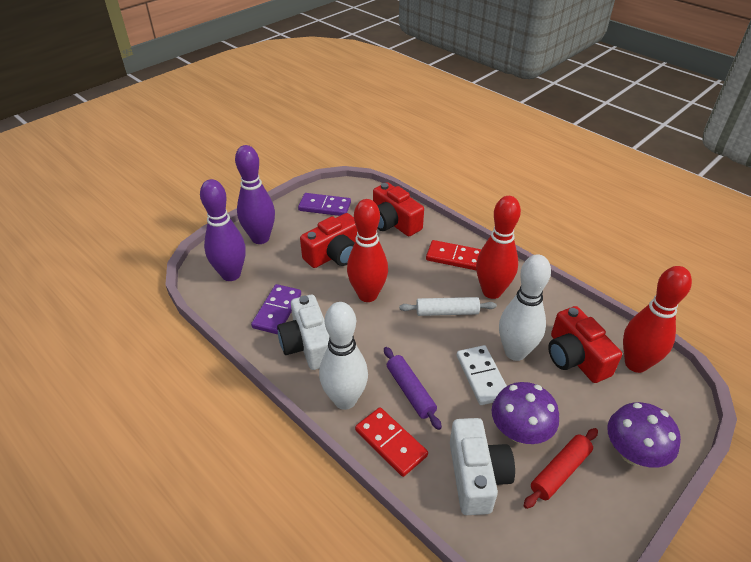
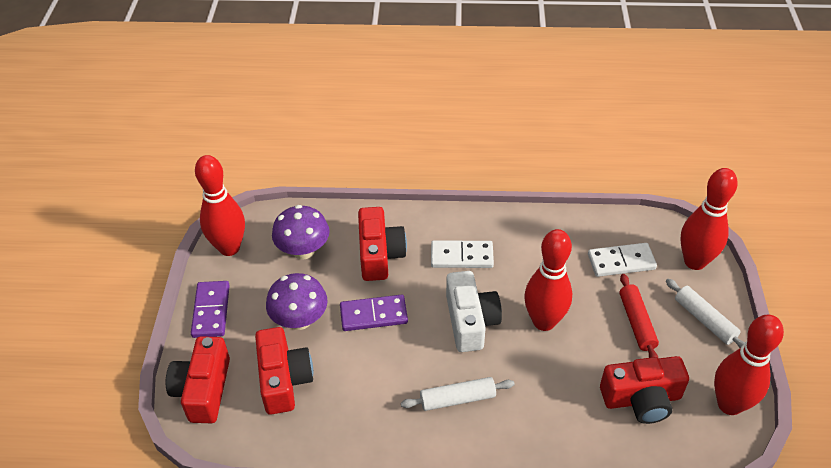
purple bowling pin: [200,179,246,281] [235,145,275,244] = 2 -> none = 0
purple rolling pin: [384,347,442,430] = 1 -> none = 0
red bowling pin: [347,199,388,302] [476,196,521,299] [623,266,692,373] = 3 -> [195,155,245,256] [524,229,572,331] [680,168,738,270] [714,315,784,415] = 4
red camera: [300,213,357,268] [373,182,424,236] [548,306,622,383] = 3 -> [165,336,230,423] [255,327,313,415] [358,207,407,281] [600,356,689,424] = 4
red domino: [355,407,428,477] [426,240,482,270] = 2 -> none = 0
white bowling pin: [319,302,368,410] [499,255,551,361] = 2 -> none = 0
white camera: [277,295,330,370] [450,418,515,515] = 2 -> [446,271,502,352] = 1
white domino: [457,345,507,405] = 1 -> [431,240,494,268] [588,243,657,277] = 2
white rolling pin: [399,297,497,316] = 1 -> [401,377,515,411] [666,279,746,348] = 2

